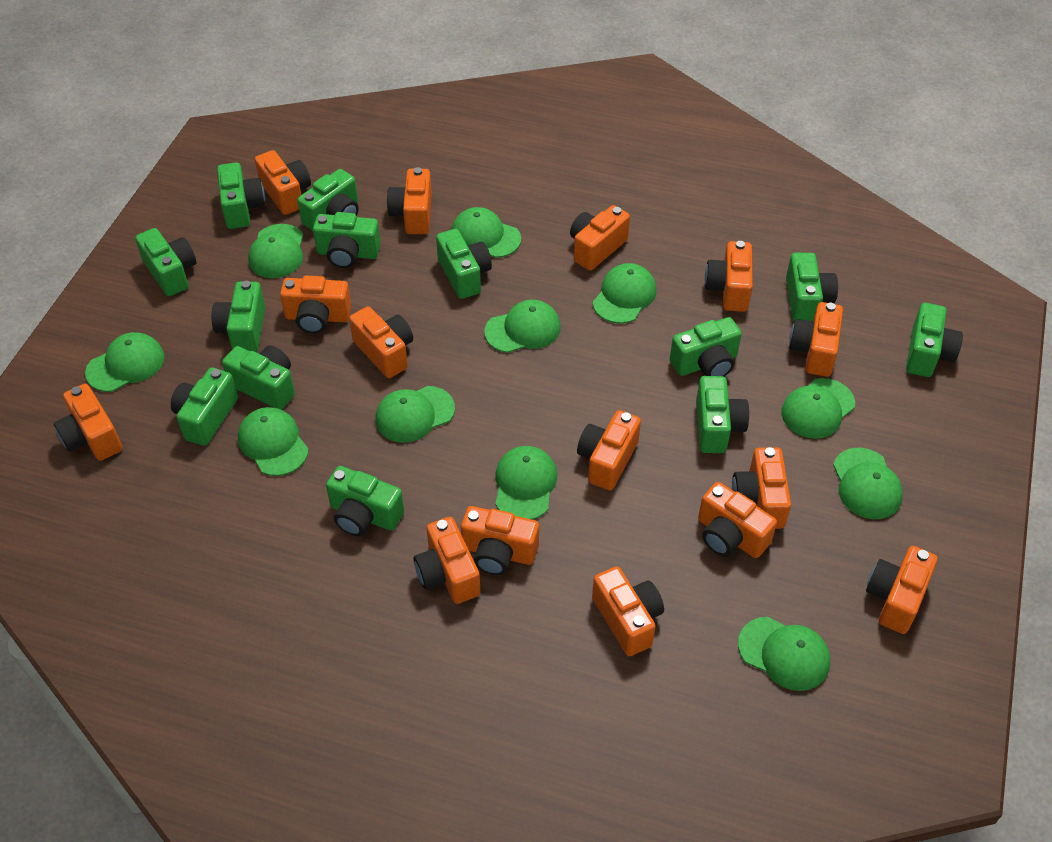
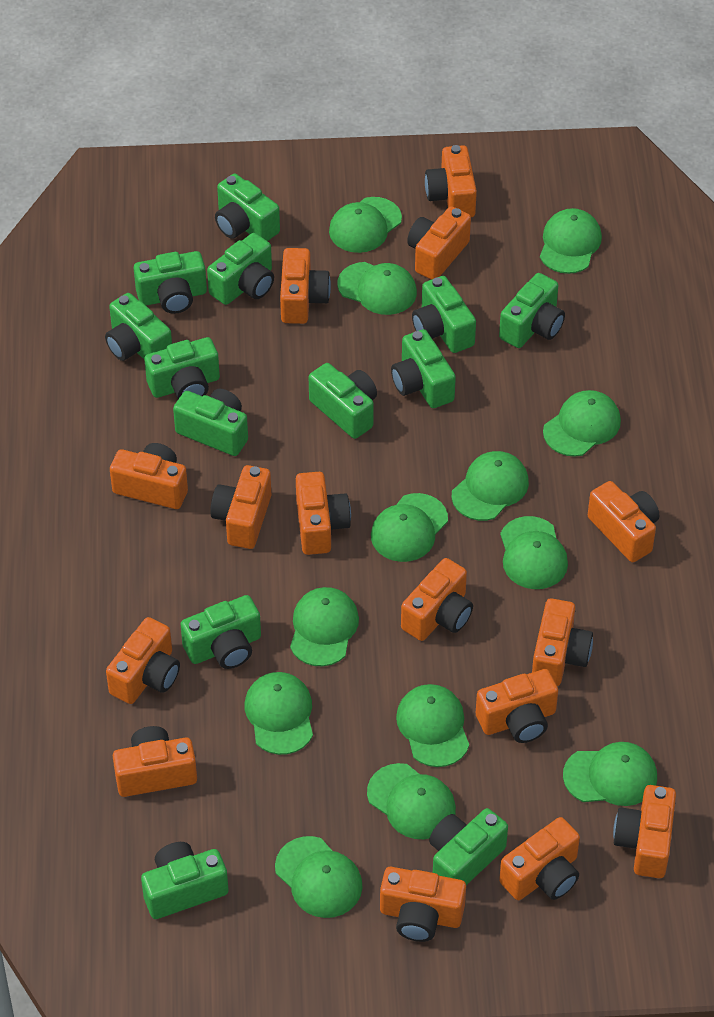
green cap: [85,332,164,392] [238,407,309,476] [248,224,303,278] [375,386,455,443] [451,207,521,258] [484,300,561,353] [495,446,557,520] [593,263,656,324] [738,617,830,691] [781,378,855,439] [833,448,903,519] = 11 -> [245,672,313,755] [275,836,362,918] [290,587,359,666] [329,197,402,253] [337,262,417,315] [367,763,456,839] [371,493,448,562] [396,684,469,767] [452,451,529,521] [500,516,568,589] [540,208,602,274] [543,390,621,457] [563,742,657,806] = 13

